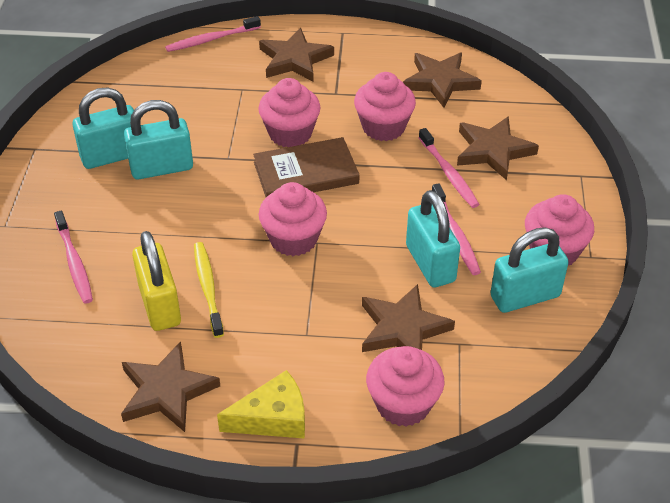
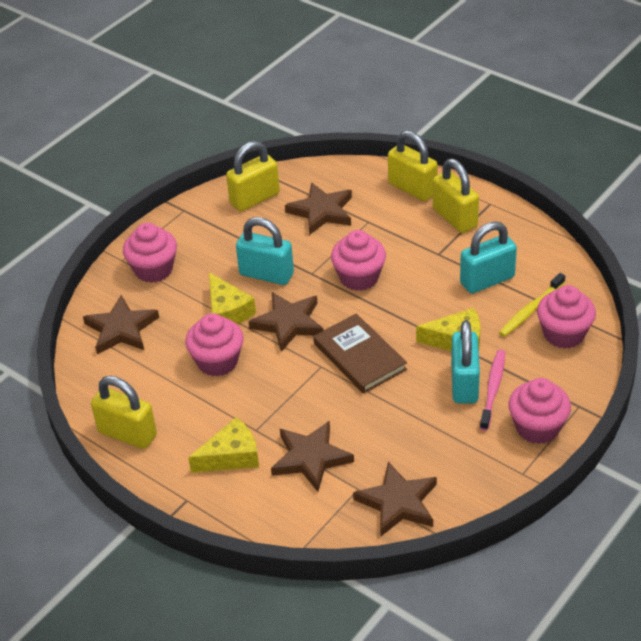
pink toothbrush: [54,211,93,304] [165,16,261,52] [418,128,480,208] [432,183,481,275] = 4 -> [480,350,505,431] = 1
turquoise padlock: [72,87,134,169] [124,100,193,180] [406,190,460,287] [490,227,569,313] = 4 -> [236,217,294,285] [451,320,480,403] [460,221,517,294] = 3
yellow cheese: [217,370,305,439] = 1 -> [188,417,259,473] [209,273,256,324] [416,308,480,351] = 3
yellow padlock: [132,231,181,331] = 1 -> [91,376,157,449] [226,141,280,211] [388,130,438,201] [433,159,479,233] = 4

